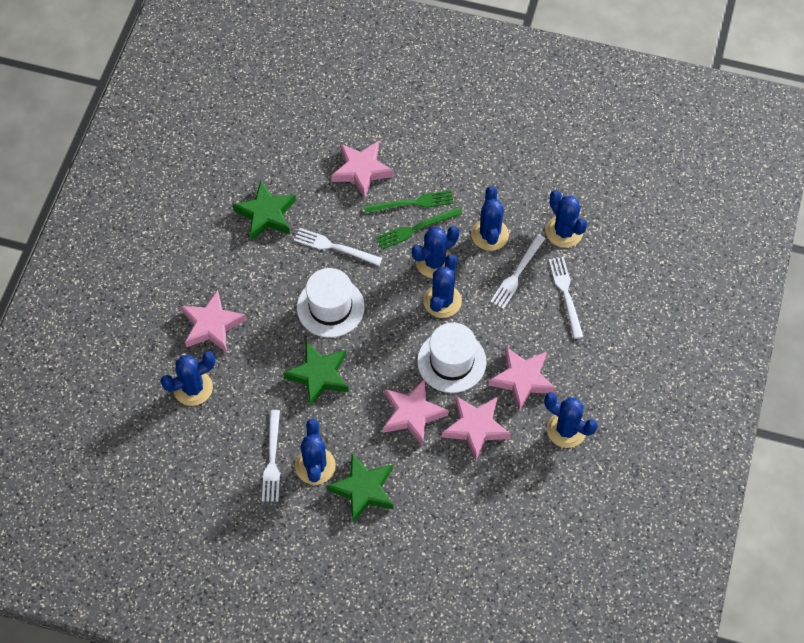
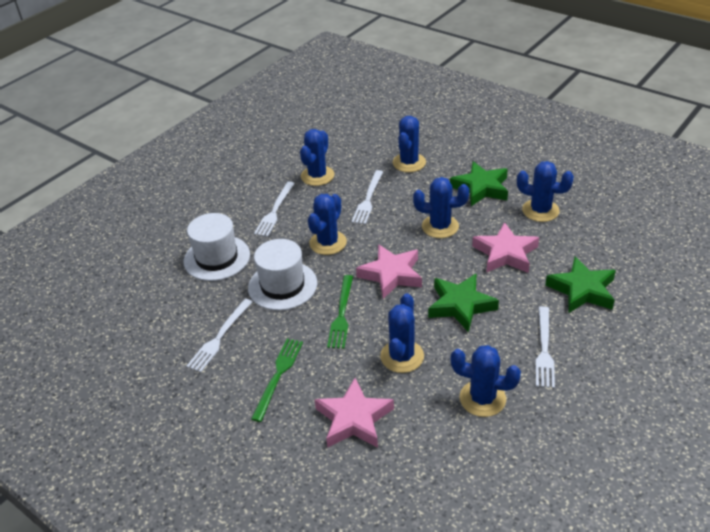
pink star: [181,290,246,353] [331,141,394,198] [383,379,449,446] [442,396,511,461] [488,347,556,411] = 5 -> [314,378,394,448] [356,244,422,299] [472,222,539,273] = 3

